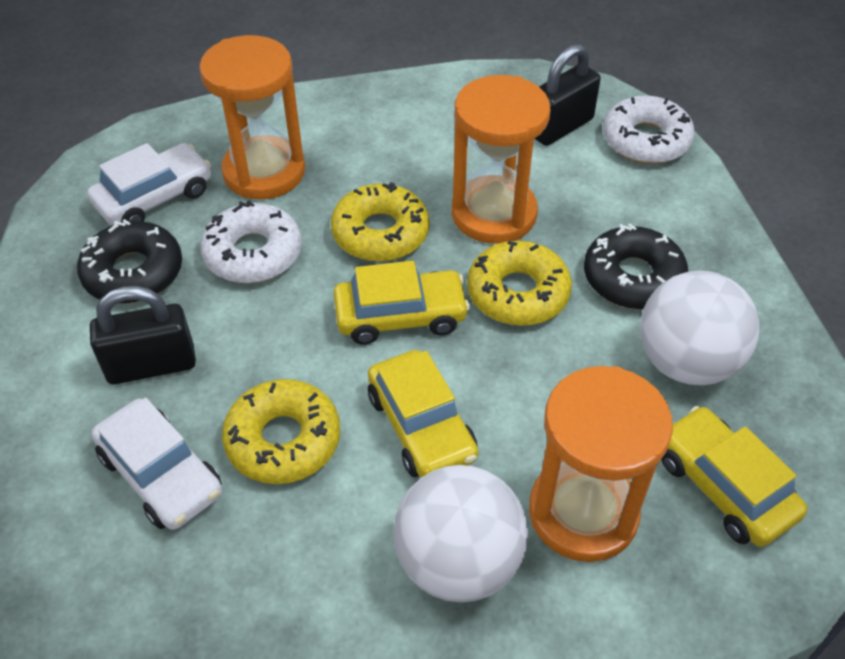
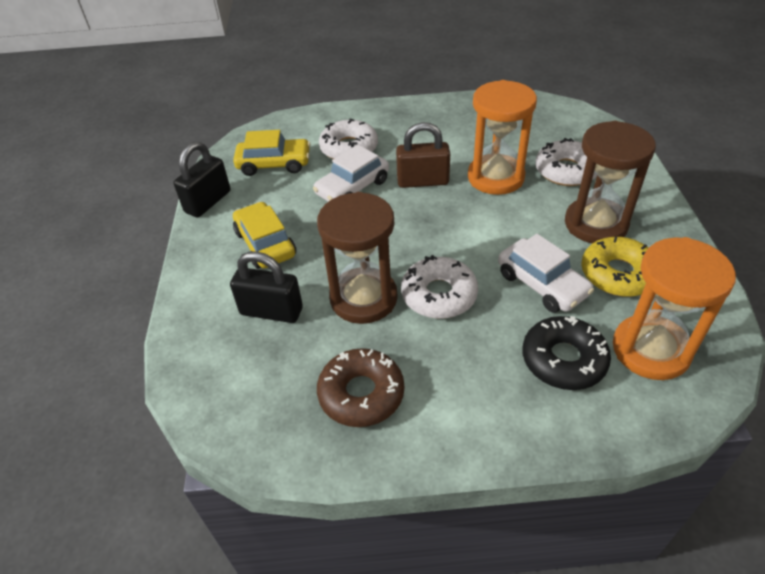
black donut: [77,219,182,304] [584,224,688,310] = 2 -> [522,316,611,390] = 1
brown donut: none = 0 -> [317,348,404,427] = 1
brown hourglass: none = 0 -> [317,192,398,324] [565,121,656,243] = 2
brown padlock: none = 0 -> [396,122,450,188] = 1
orange hourglass: [199,35,305,199] [452,75,551,244] [529,366,673,562] = 3 -> [468,80,537,195] [613,237,736,380] = 2
white ball: [393,465,528,602] [640,270,759,385] = 2 -> none = 0
white donut: [200,201,302,283] [603,95,695,164] = 2 -> [319,118,378,159] [401,255,478,319] [535,138,597,186] = 3
yellow car: [333,261,470,344] [368,350,478,478] [661,406,808,547] = 3 -> [233,130,310,176] [233,202,296,269] = 2
yellow donut: [222,379,340,484] [331,182,429,262] [467,241,572,326] = 3 -> [581,237,649,297] = 1

